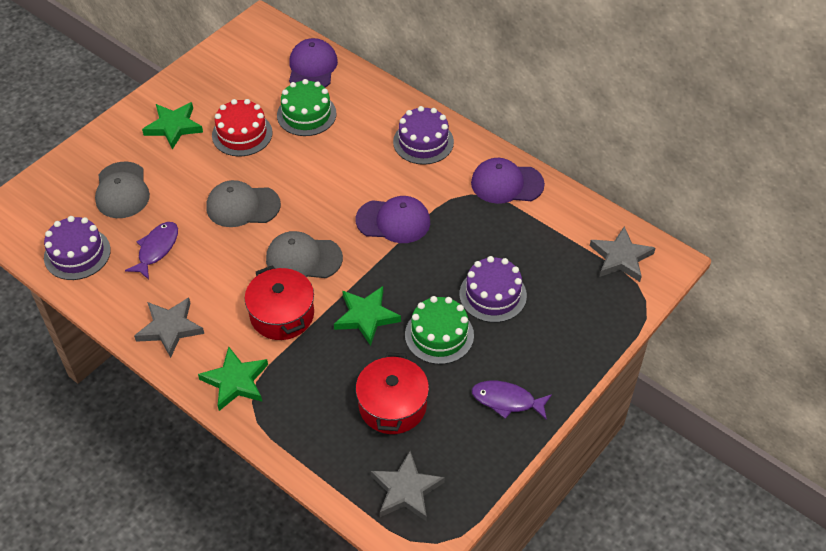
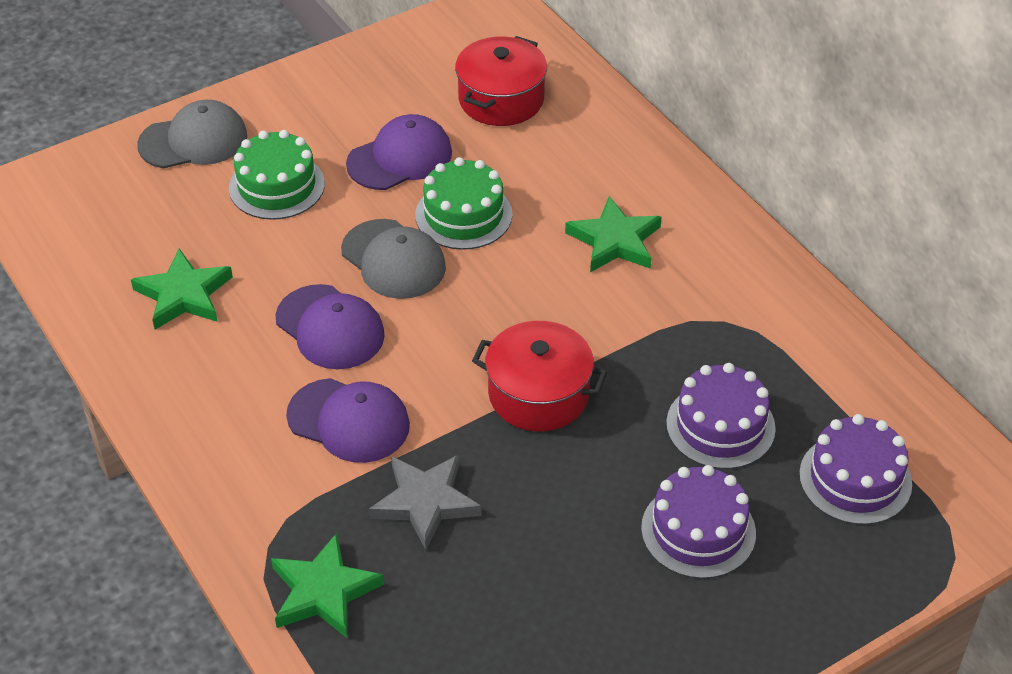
grey cap: [95,162,150,218] [206,180,281,227] [266,231,343,278] = 3 -> [137,100,247,168] [341,219,446,299] = 2
grey star: [134,298,204,358] [371,451,445,522] [590,226,655,282] = 3 -> [369,455,482,550] = 1
purple fish: [125,222,178,279] [472,381,552,420] = 2 -> none = 0
red cake: [212,99,273,156] = 1 -> none = 0

